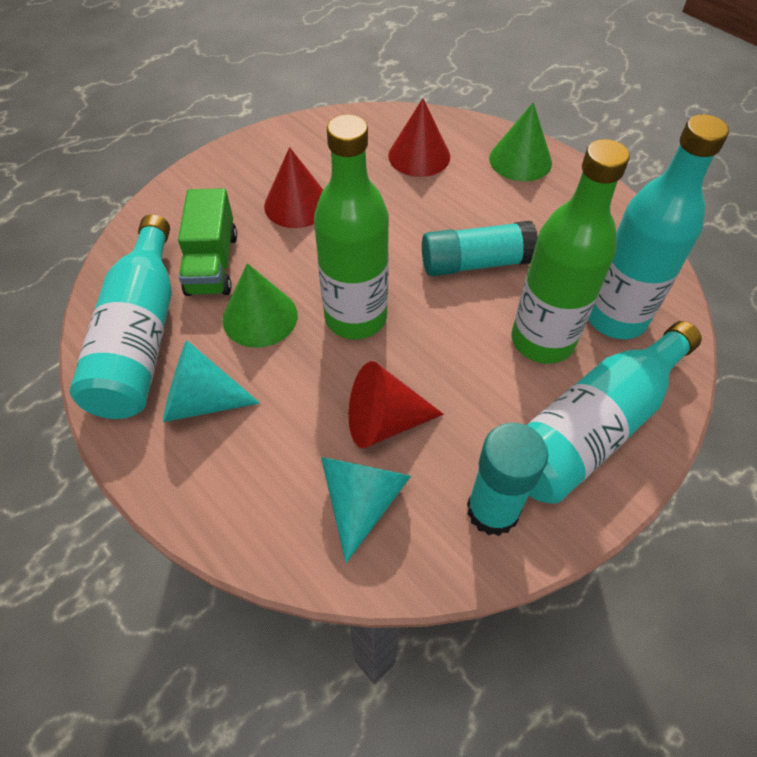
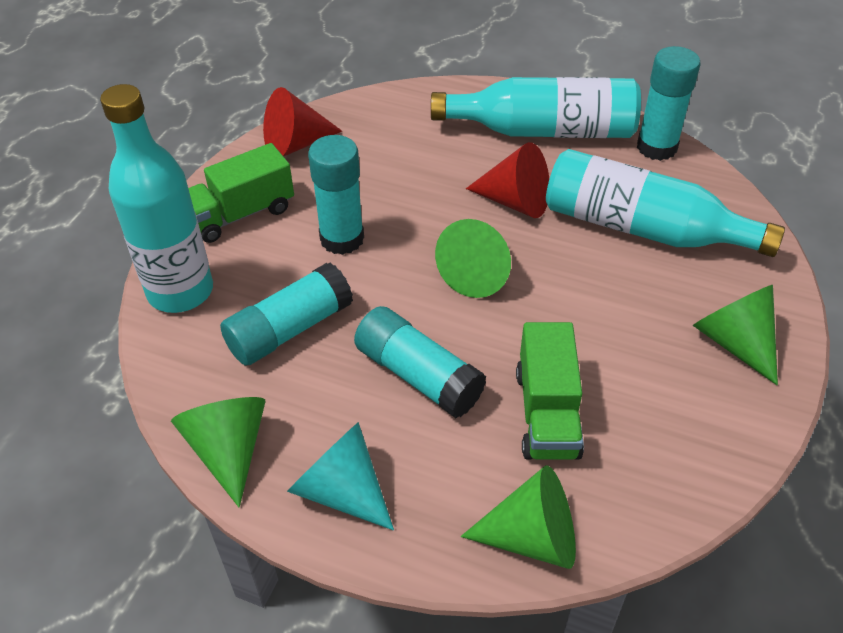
green bottle: [314,114,389,339] [512,139,630,364] = 2 -> none = 0
green cone: [223,263,298,348] [489,102,552,181] = 2 -> [171,397,266,507] [435,219,511,298] [461,465,576,569] [693,285,778,385] = 4
green truck: [178,188,237,296] = 1 -> [188,143,294,243] [516,322,584,460] = 2
red cone: [264,147,323,228] [349,361,444,448] [388,98,450,177] = 3 -> [263,87,342,157] [466,142,549,218] = 2
turquoise cone: [163,340,260,422] [321,457,411,563] = 2 -> [287,422,394,530] = 1
turquoise glue stick: [422,221,538,276] [467,423,548,536] = 2 -> [220,263,353,366] [308,135,364,255] [354,306,486,418] [637,46,701,161] = 4

